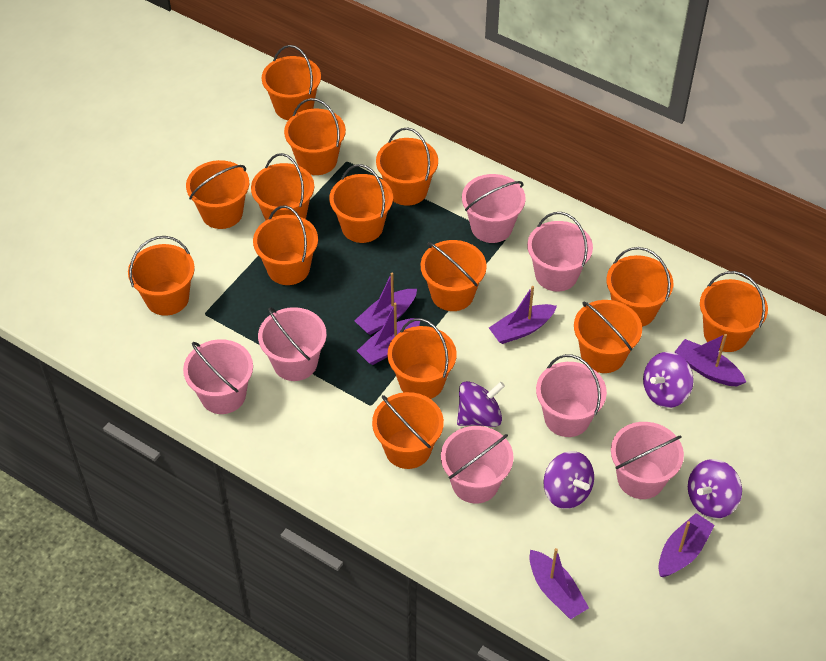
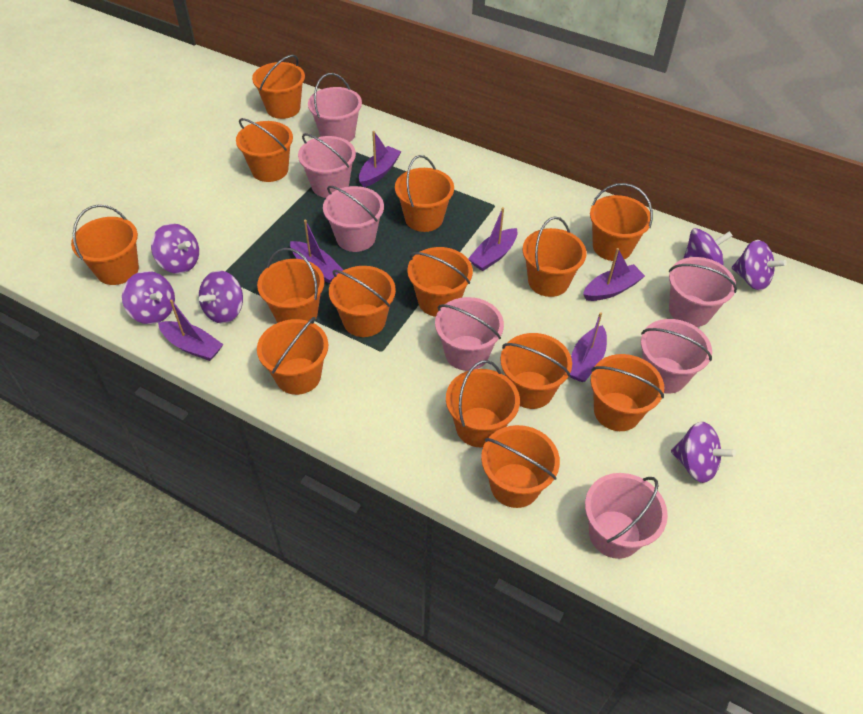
purple spinning top: [457,381,505,427] [543,451,594,509] [643,352,694,408] [688,459,742,518] = 4 -> [122,271,175,324] [151,223,199,274] [199,270,243,324] [671,422,736,483] [683,228,733,265] [732,240,787,290] = 6

